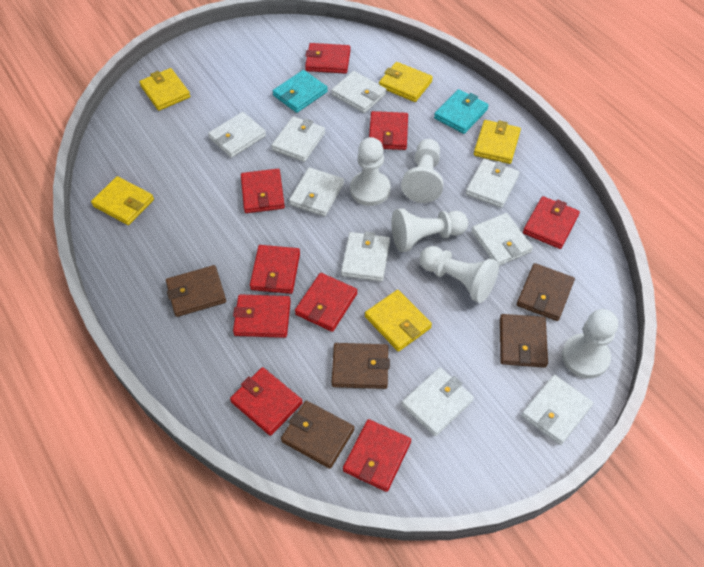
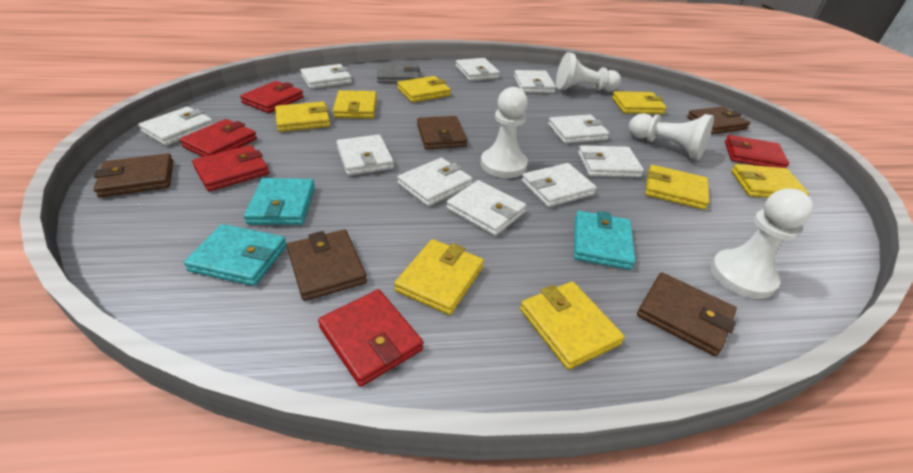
grey wallet: none = 0 -> [377,63,420,83] = 1
red wallet: [230,367,303,436] [233,294,291,338] [241,169,285,213] [250,245,300,294] [295,273,357,332] [305,43,350,74] [343,419,411,492] [369,111,408,150] [523,196,580,249] = 9 -> [180,119,257,157] [192,145,269,191] [240,81,304,113] [318,289,423,387] [725,135,789,168] = 5
turquoise wallet: [273,70,328,113] [434,89,489,134] = 2 -> [184,224,287,286] [244,178,315,225] [574,211,636,270] = 3
white pawn: [350,137,390,206] [391,208,468,252] [401,139,443,203] [420,246,499,303] [562,309,618,378] = 5 -> [481,87,528,178] [556,52,621,92] [629,113,714,160] [711,188,814,299] = 4
white wallet: [208,112,266,158] [271,116,325,162] [289,167,344,216] [331,71,387,113] [341,231,390,282] [402,367,474,436] [465,159,519,208] [472,213,533,266] [521,375,593,445] = 9 -> [138,107,214,146] [300,64,352,89] [336,134,394,176] [397,158,473,206] [446,180,527,236] [456,58,500,81] [514,70,556,93] [522,163,597,207] [548,115,609,144] [578,145,644,177] = 10
yellow wallet: [91,176,154,225] [139,68,190,111] [365,290,432,352] [379,62,433,102] [474,120,521,164] = 5 -> [275,102,330,132] [333,90,377,119] [394,239,484,315] [397,76,451,103] [520,282,625,370] [612,91,667,114] [645,165,709,210] [731,164,809,198] = 8

